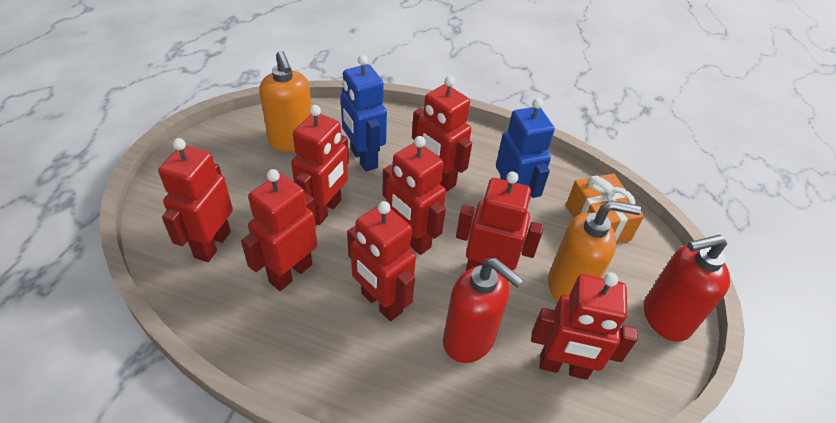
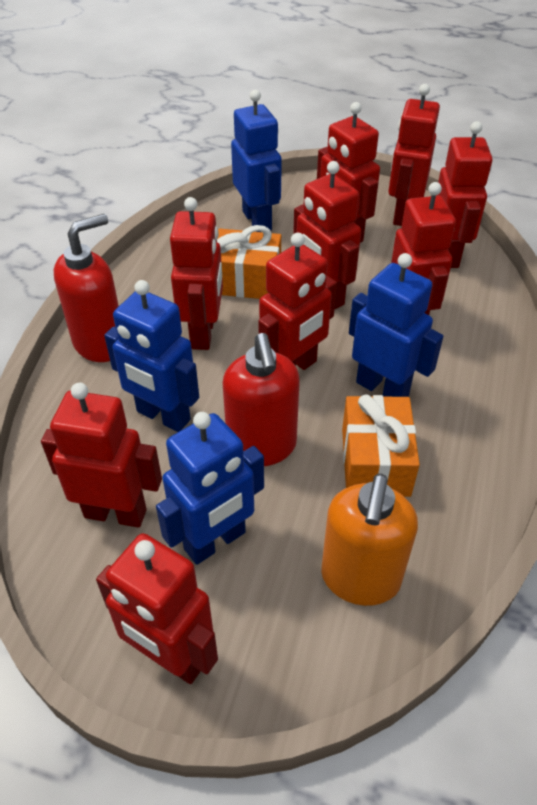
blue robot: [341,55,387,172] [496,98,555,201] = 2 -> [104,280,199,432] [156,412,264,565] [231,90,282,232] [349,253,443,397] = 4
orange gift: [566,173,644,244] = 1 -> [217,225,281,299] [342,395,420,497] = 2
orange soap dispenser: [259,51,311,152] [548,201,642,302] = 2 -> [321,473,418,606] = 1
red robot: [158,138,233,262] [241,169,317,291] [291,105,349,225] [347,201,416,321] [382,136,446,255] [412,76,472,192] [456,171,544,271] [531,272,637,380] = 8 -> [41,383,162,528] [96,533,218,684] [170,197,223,350] [258,233,337,370] [293,161,361,310] [317,102,380,243] [388,84,440,226] [391,182,456,315] [436,121,492,268] = 9

